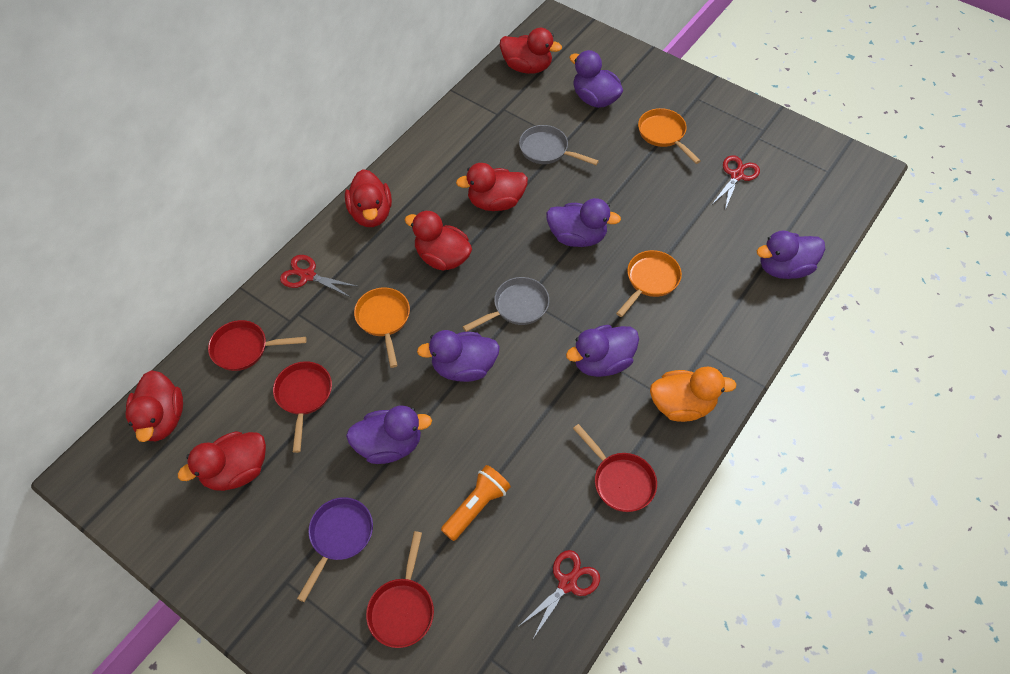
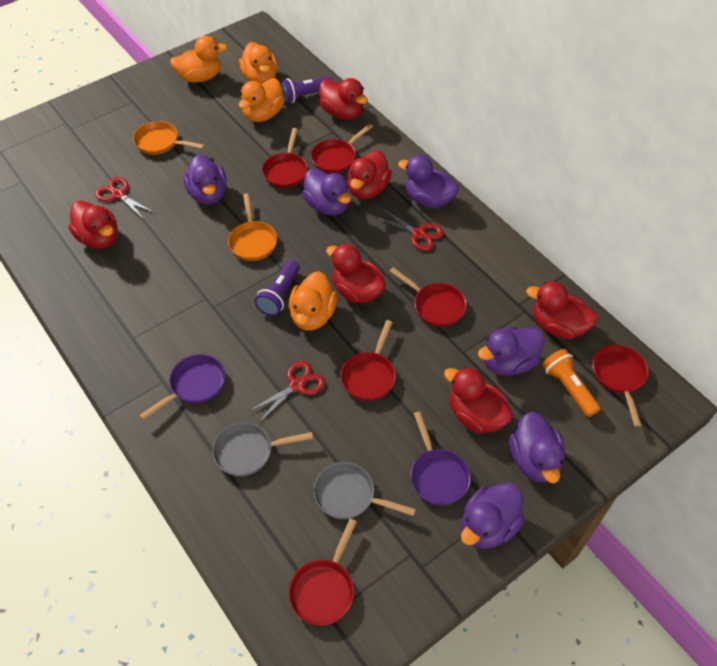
orange duck: [650,366,737,422] = 1 -> [170,36,227,83] [239,42,278,84] [239,78,285,122] [289,271,337,331] = 4
orange pan: [354,288,410,368] [616,250,682,317] [638,108,701,164] = 3 -> [133,121,205,155] [228,194,277,261] = 2
purple flashlight: none = 0 -> [254,260,300,316] [280,76,333,103] = 2
purple pan: [297,497,373,602] = 1 -> [139,354,225,420] [410,412,471,506] = 2
red pan: [208,320,307,371] [273,361,332,453] [366,531,434,648] [573,424,657,512] = 4 -> [262,128,308,188] [289,519,357,626] [311,124,373,174] [340,320,396,401] [390,267,467,327] [592,345,648,427] = 6

